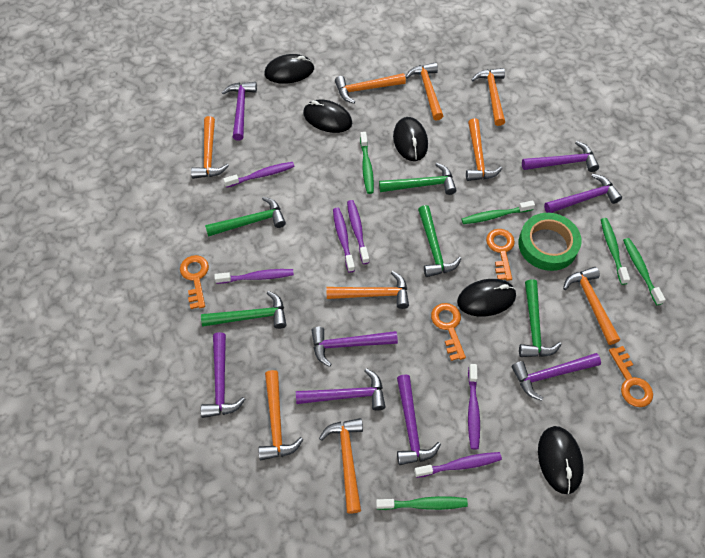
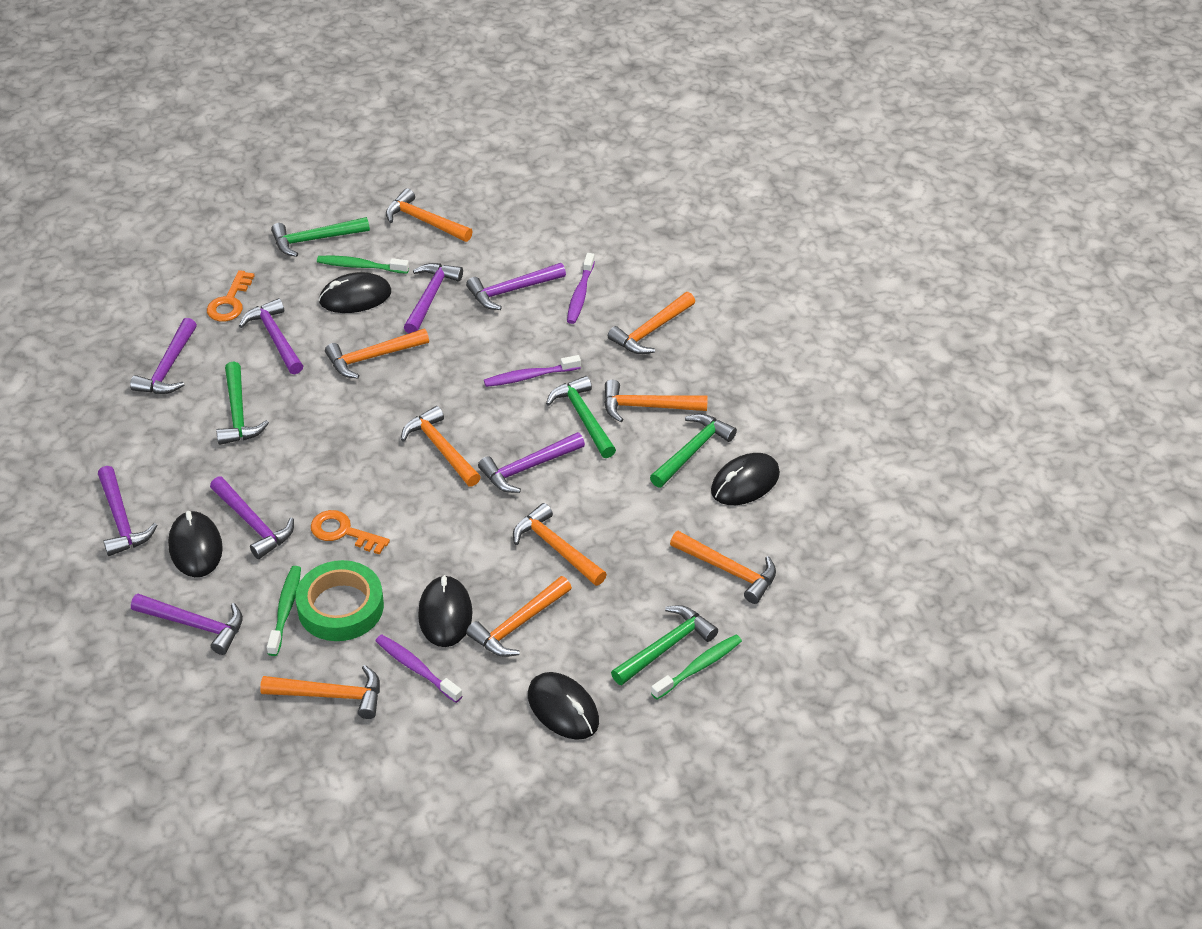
green toothbrush: [360,132,374,194] [376,496,468,510] [462,200,535,224] [601,218,630,285] [623,238,666,305] = 5 -> [267,566,301,656] [317,256,409,274] [651,635,742,699] = 3
orange key: [180,255,209,309] [431,303,466,361] [486,229,515,281] [609,346,653,407] = 4 -> [207,270,255,322] [311,510,390,555] = 2
purple toothbrush: [214,269,294,284] [223,162,295,188] [333,208,355,272] [347,200,369,264] [414,452,502,478] [468,364,480,449] = 6 -> [375,634,462,703] [484,355,581,387] [567,253,595,324] = 3

